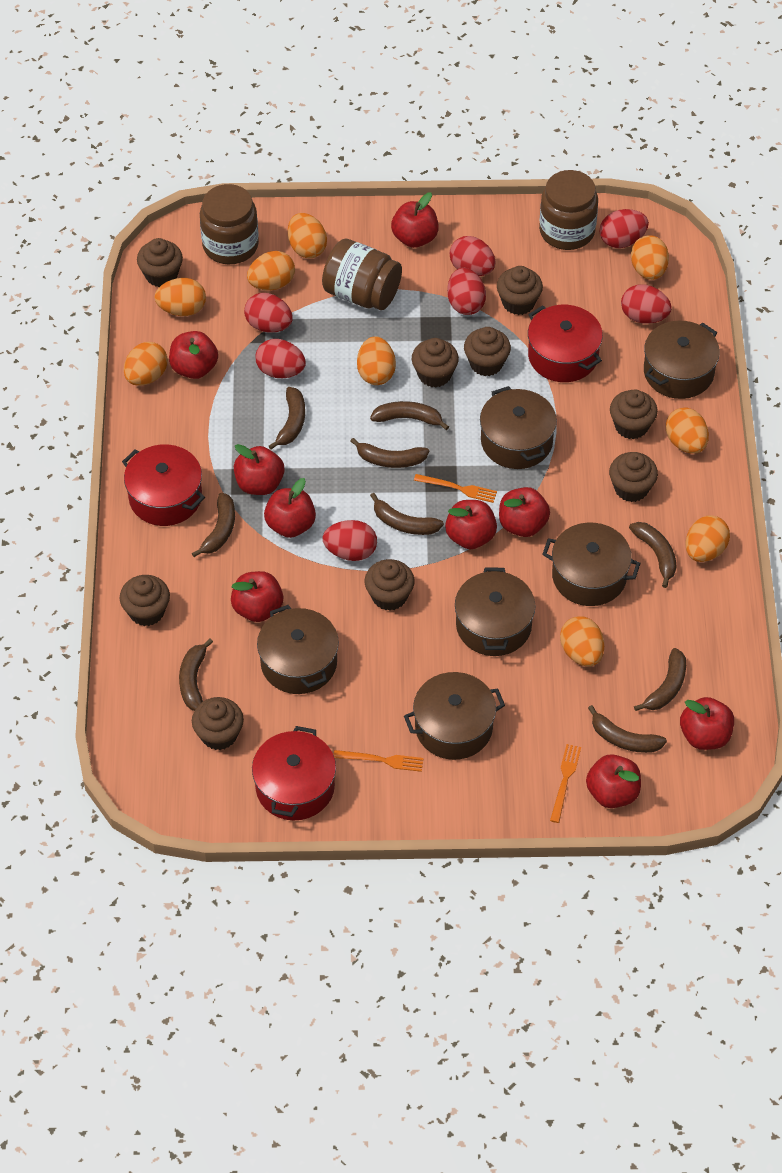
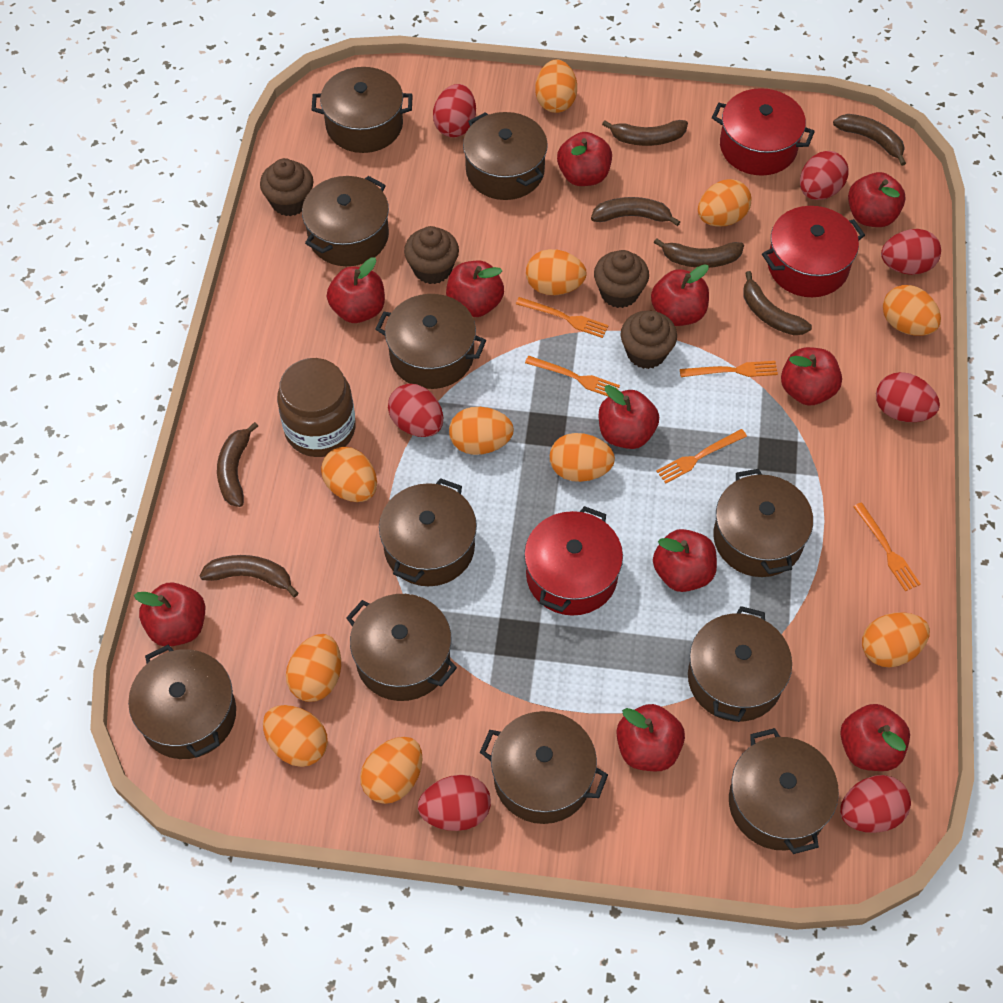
brown banana: [179,639,213,711] [192,493,235,557] [269,387,305,449] [350,438,429,468] [370,401,449,430] [370,493,444,535] [588,705,667,753] [629,522,676,588] [634,648,686,711] = 9 -> [199,555,298,597] [217,422,258,507] [591,197,680,226] [602,120,688,146] [654,238,744,268] [743,271,812,335] [833,114,906,166] = 7
brown cupcake: [120,575,170,626] [137,238,183,287] [192,697,244,750] [365,559,415,611] [412,338,459,387] [464,327,511,376] [497,266,543,315] [609,452,658,502] [610,389,658,439] = 9 -> [260,158,314,216] [404,226,459,284] [594,250,649,308] [621,311,677,369] = 4
brown jar: [200,184,259,264] [322,239,402,310] [539,170,598,250] = 3 -> [277,358,356,457] = 1
brown pot: [257,605,339,694] [404,672,505,760] [455,567,536,656] [480,386,557,469] [542,523,641,606] [644,321,720,399] = 6 -> [128,645,236,759] [302,176,389,266] [312,67,413,153] [346,594,457,701] [375,294,486,389] [379,478,477,586] [463,112,548,200] [480,711,608,824] [688,606,792,722] [713,469,813,577] [729,728,839,854] = 11
orange egg: [124,342,168,386] [154,278,206,316] [247,251,295,290] [288,213,327,258] [357,336,396,385] [560,616,604,666] [631,235,669,280] [666,408,709,453] [685,515,730,562] = 9 -> [263,705,328,767] [286,634,341,702] [321,447,377,502] [360,737,423,804] [449,407,514,455] [526,249,587,295] [535,59,577,113] [550,433,615,482] [698,179,751,227] [862,612,930,667] [883,285,941,336] = 11
orange fork: [333,750,424,772] [414,474,497,503] [550,744,581,823] = 3 -> [516,297,609,338] [525,356,620,397] [656,429,747,483] [680,361,778,377] [853,502,920,591] = 5
red apple: [169,331,218,379] [231,571,283,622] [234,444,284,495] [264,478,316,538] [391,192,439,248] [445,500,497,549] [499,487,550,537] [586,754,641,808] [680,697,734,750] = 9 -> [134,582,205,646] [327,257,385,323] [446,261,504,317] [557,132,612,186] [599,385,659,449] [616,704,685,771] [651,264,709,326] [653,529,717,592] [781,347,842,405] [840,704,910,771] [848,172,906,227] = 11

